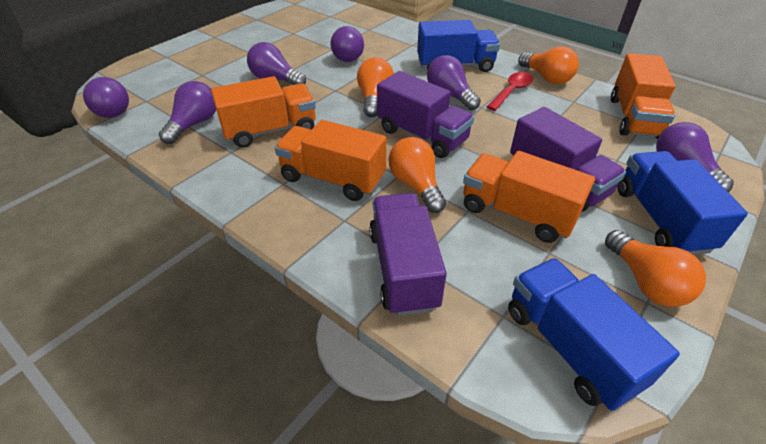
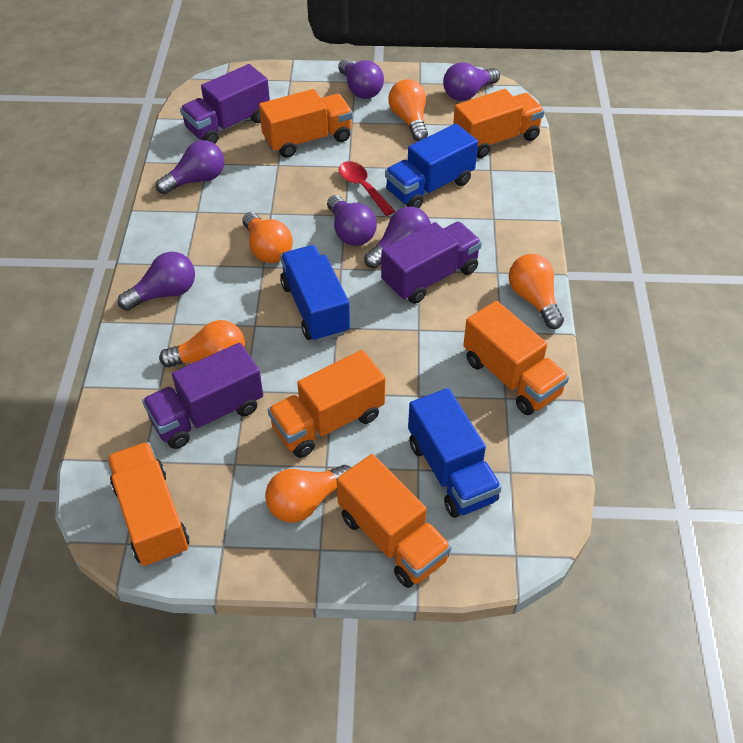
orange light bulb: [357,57,394,117] [389,137,446,213] [518,46,579,84] [605,230,706,307] = 4 -> [159,320,245,368] [243,212,293,263] [265,465,351,523] [388,79,428,141] [509,254,564,329] = 5
orange truck: [211,76,316,148] [275,120,386,201] [463,151,595,243] [611,53,676,139] = 4 -> [107,442,189,567] [259,89,353,158] [268,350,385,458] [337,454,452,588] [453,89,545,158] [463,301,569,415] = 6

